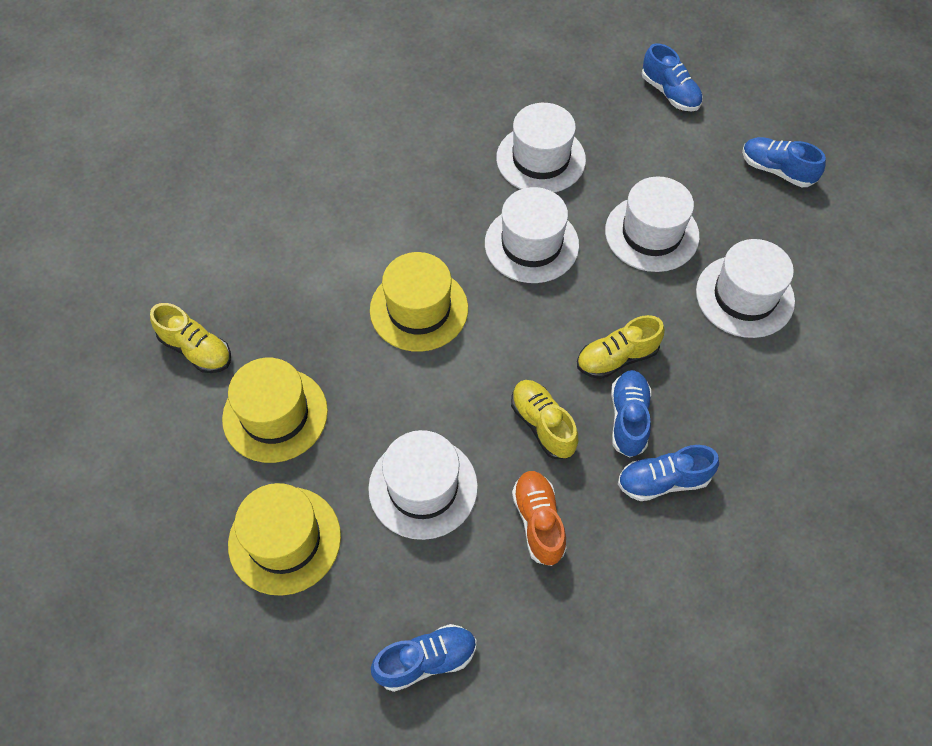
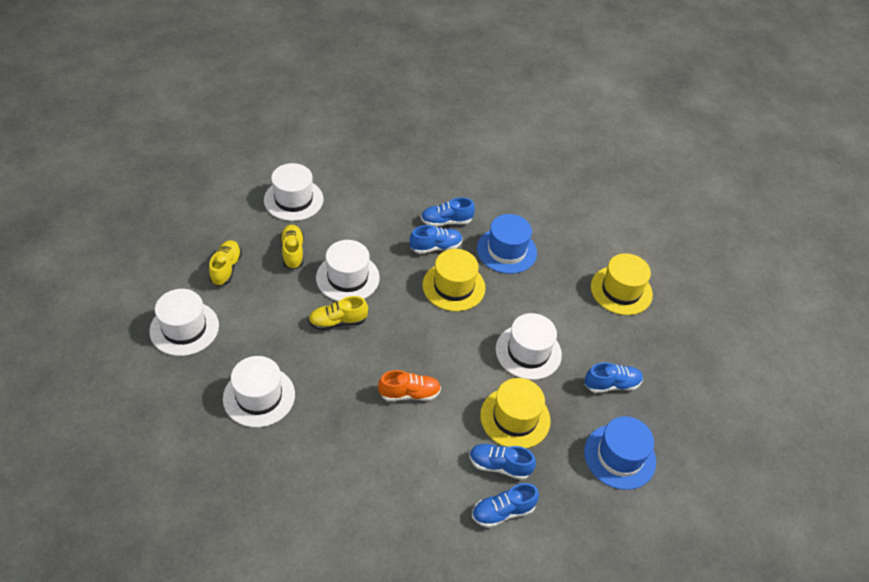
blue hat: none = 0 -> [477,214,537,274] [584,416,656,490] = 2

